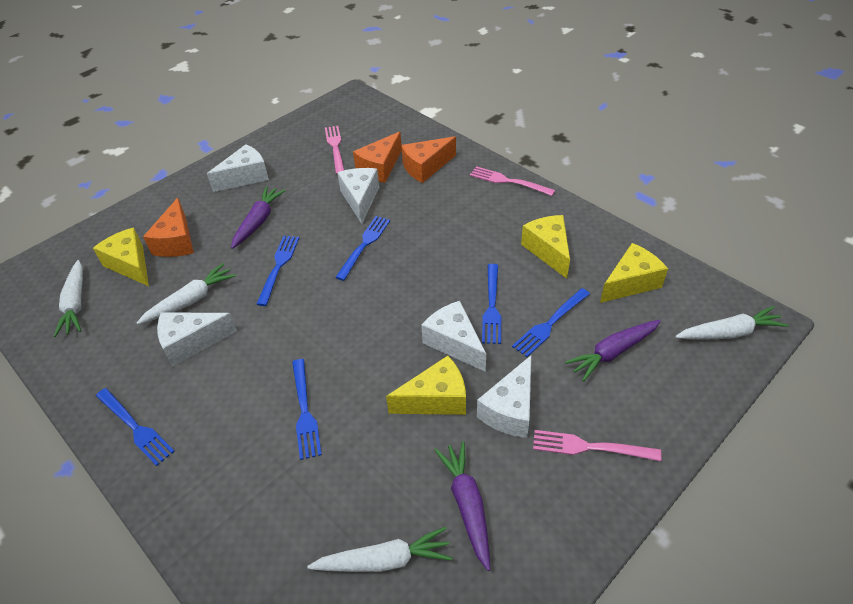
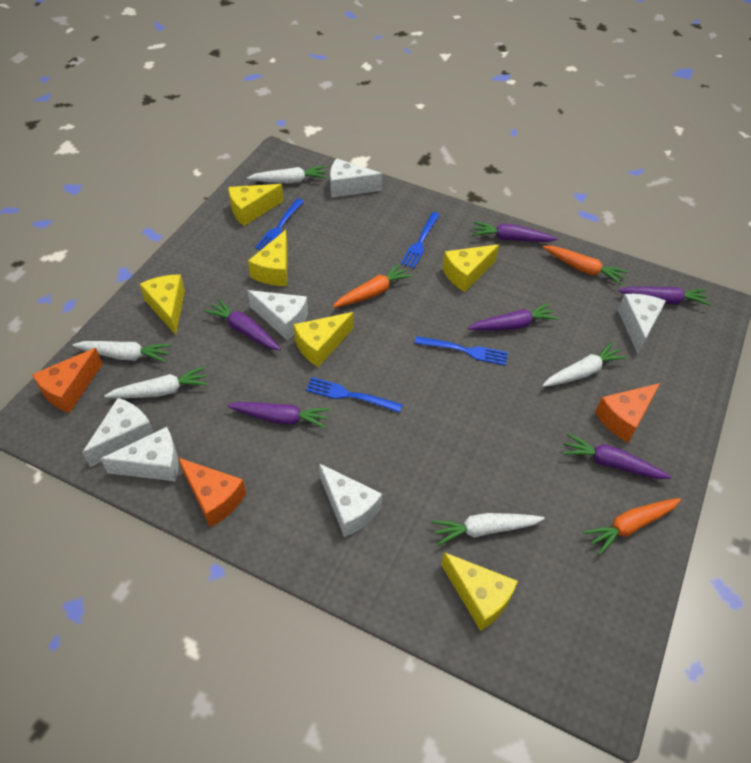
blue fork: [96,388,175,466] [256,236,299,306] [292,359,322,460] [335,216,390,281] [482,264,501,344] [512,288,590,357] = 6 -> [255,198,304,250] [306,377,403,413] [401,212,440,269] [415,336,508,366] = 4
orange carrot: none = 0 -> [333,263,413,308] [543,246,628,285] [583,498,681,555] = 3
pink fork: [325,126,344,174] [470,166,555,196] [533,430,662,461] = 3 -> none = 0
purple carrot: [231,186,286,249] [435,441,490,571] [565,320,661,382] = 3 -> [203,298,281,350] [227,402,331,429] [468,303,559,331] [472,222,558,242] [562,434,671,479] [618,286,711,305] = 6
white carrot: [54,260,83,337] [137,263,236,324] [307,527,452,572] [675,306,789,339] = 4 -> [73,341,172,363] [104,366,209,398] [247,166,328,184] [431,513,545,546] [542,342,627,387] = 5
white cheese: [157,312,237,366] [207,144,269,192] [337,168,379,224] [421,301,486,372] [477,356,531,438] = 5 -> [82,398,154,467] [101,427,178,481] [247,290,308,340] [319,463,382,537] [330,158,382,198] [618,294,666,354] = 6
yellow cheese: [93,227,149,286] [386,356,466,415] [521,215,570,279] [600,243,668,303] = 4 -> [140,274,185,335] [228,184,283,226] [248,230,288,286] [293,312,353,367] [441,552,518,631] [442,244,499,292] = 6

